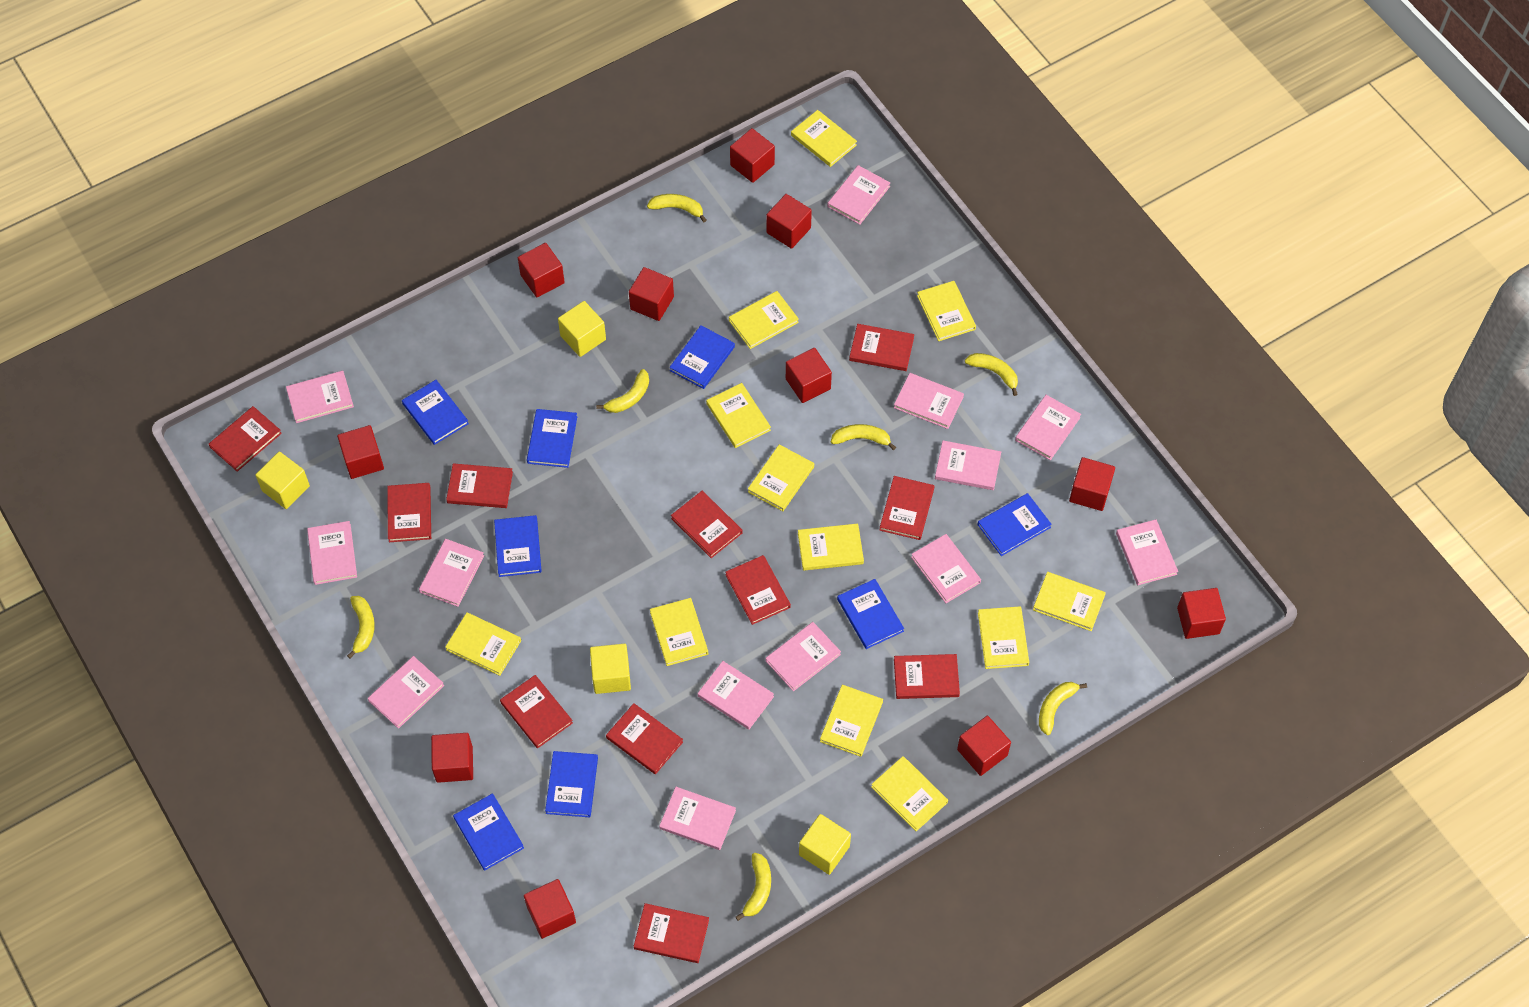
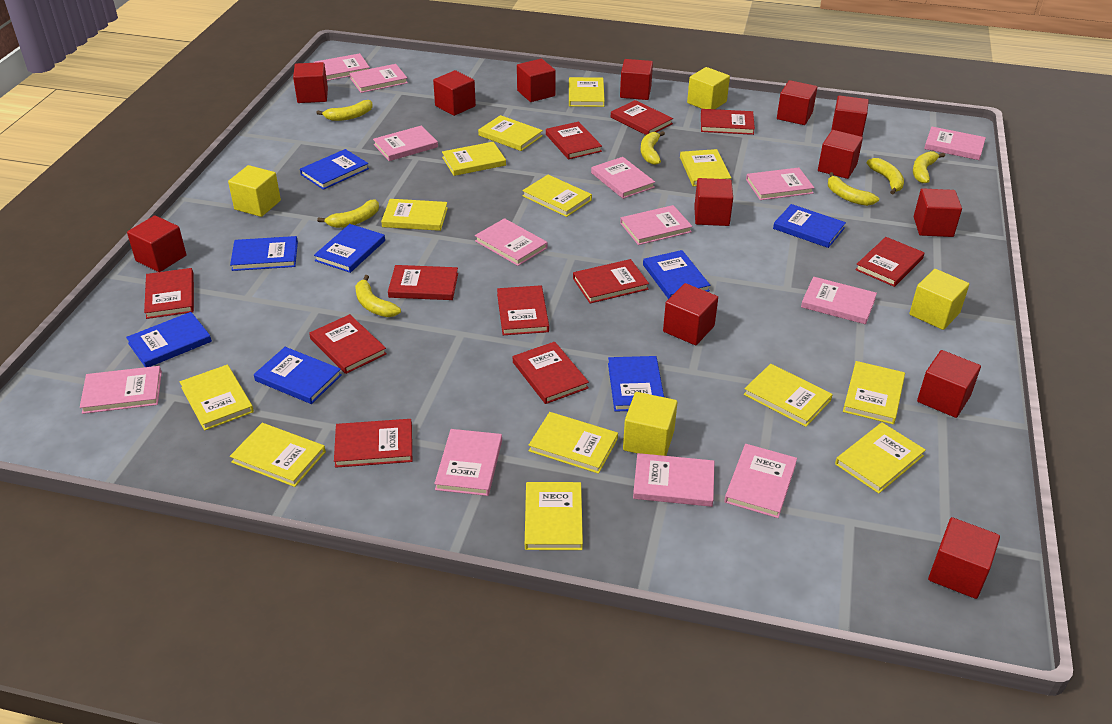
red cube: [337,425,384,479] [431,733,473,783] [518,243,565,297] [524,879,576,939] [629,267,674,321] [730,128,775,183] [766,194,812,249] [786,348,832,403] [957,716,1011,776] [1069,457,1115,511] [1177,588,1226,639] = 11 -> [127,215,186,272] [293,62,328,103] [433,70,476,116] [517,59,556,102] [620,59,653,100] [663,283,718,345] [694,178,733,226] [777,80,817,125] [818,130,863,179] [831,95,869,137] [914,188,962,237] [917,350,981,418] [928,517,1000,599] = 13
yellow book: [445,612,521,676] [650,598,708,666] [706,383,771,448] [729,291,799,349] [748,444,814,511] [791,110,857,167] [798,524,864,571] [820,685,883,757] [871,756,948,831] [917,281,976,341] [978,606,1029,669] [1033,572,1106,631] = 12 -> [180,365,254,431] [230,423,326,487] [381,199,448,231] [442,142,506,176] [478,115,543,151] [522,175,592,217] [525,482,583,550] [529,412,618,474] [569,77,605,107] [680,149,731,186] [744,364,833,427] [835,423,926,493] [843,361,905,424] = 13

